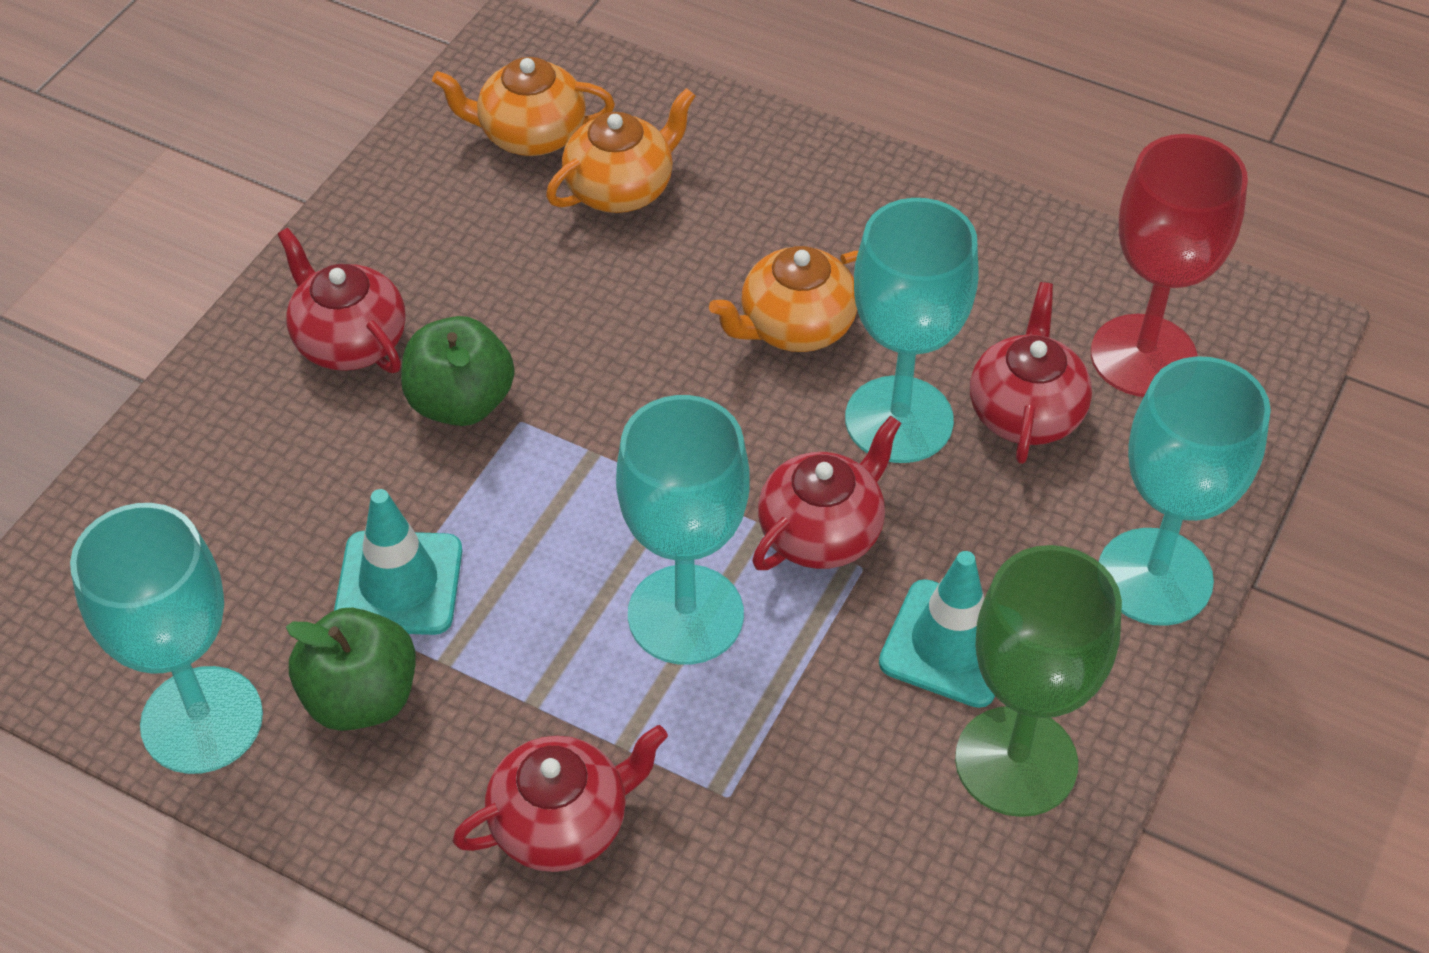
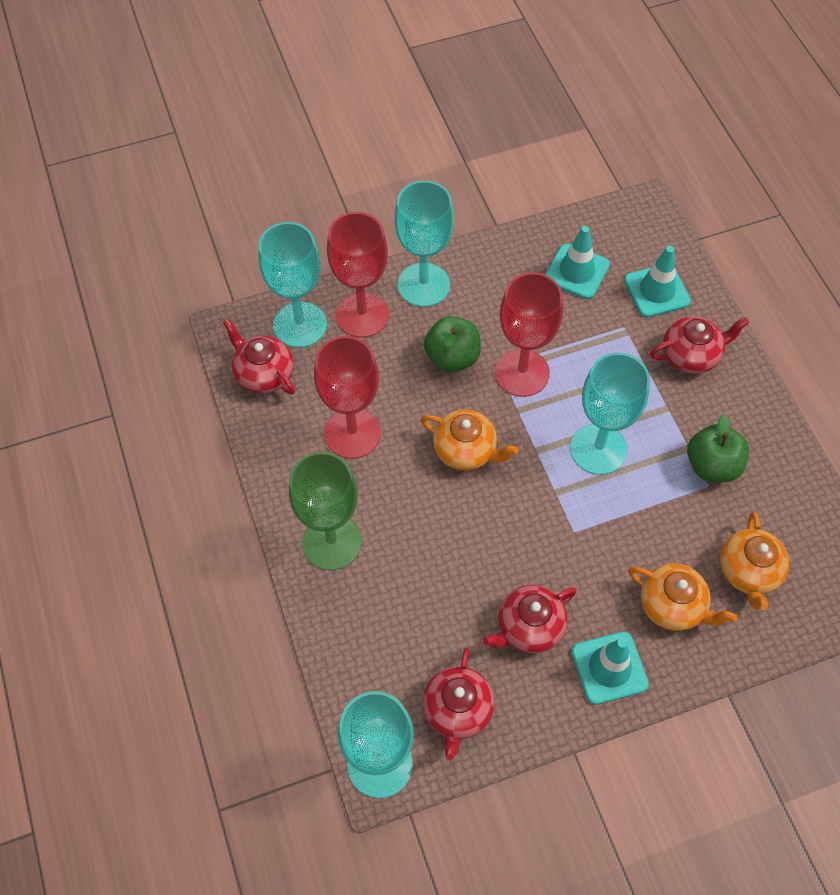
red goblet: [1091,134,1248,397] = 1 -> [314,336,381,459] [327,212,389,338] [495,272,563,397] = 3
turquoise traffic cone: [334,489,462,635] [879,551,995,708] = 2 -> [545,226,610,299] [572,631,649,705] [624,246,691,317] = 3

